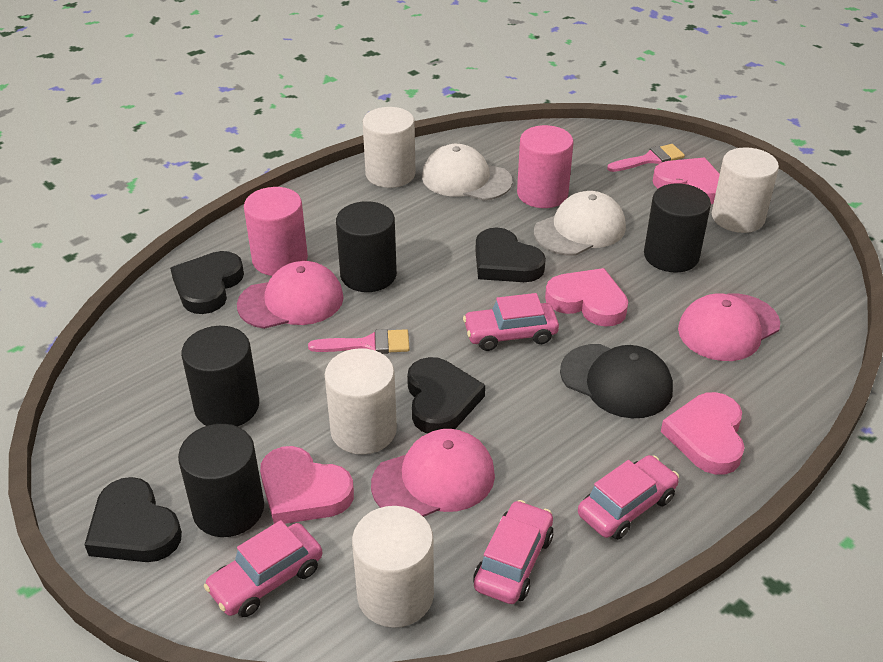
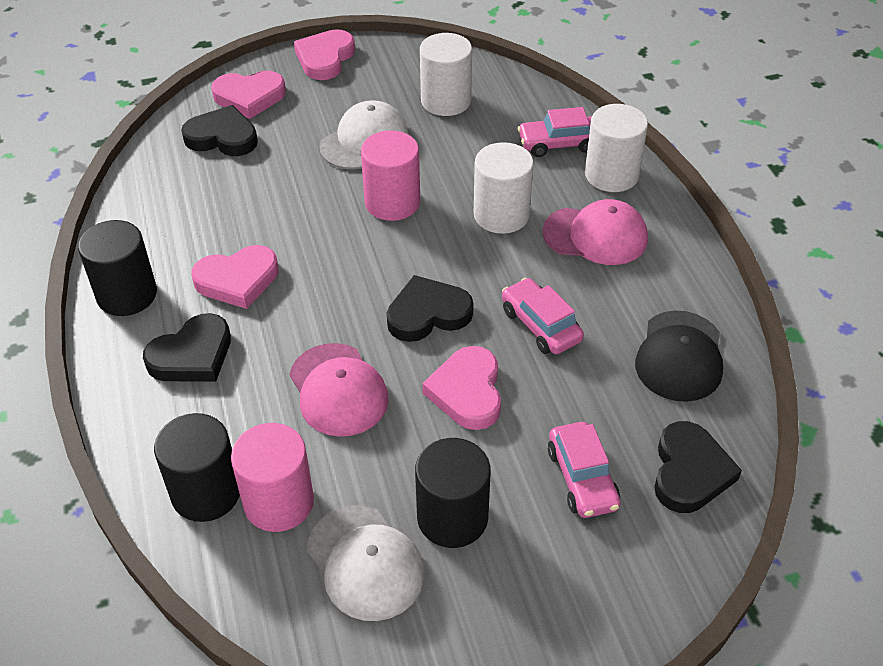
black cylinder: [178,424,264,537] [181,326,259,427] [336,201,397,292] [644,183,711,273] = 4 -> [78,220,157,316] [154,413,240,522] [415,438,491,548] = 3
pink brush: [308,329,410,354] [607,144,685,172] = 2 -> none = 0
pink cap: [237,261,344,329] [371,429,495,517] [678,293,780,361] = 3 -> [289,343,389,437] [543,199,648,265] = 2
pink car: [204,520,322,617] [463,293,559,351] [473,500,553,604] [578,455,679,540] = 4 -> [502,278,584,354] [518,107,592,157] [548,422,621,518] = 3
white cylinder: [325,348,397,454] [352,506,434,628] [363,107,416,188] [712,147,779,233] = 4 -> [420,33,472,116] [474,142,534,234] [585,104,648,192] = 3

